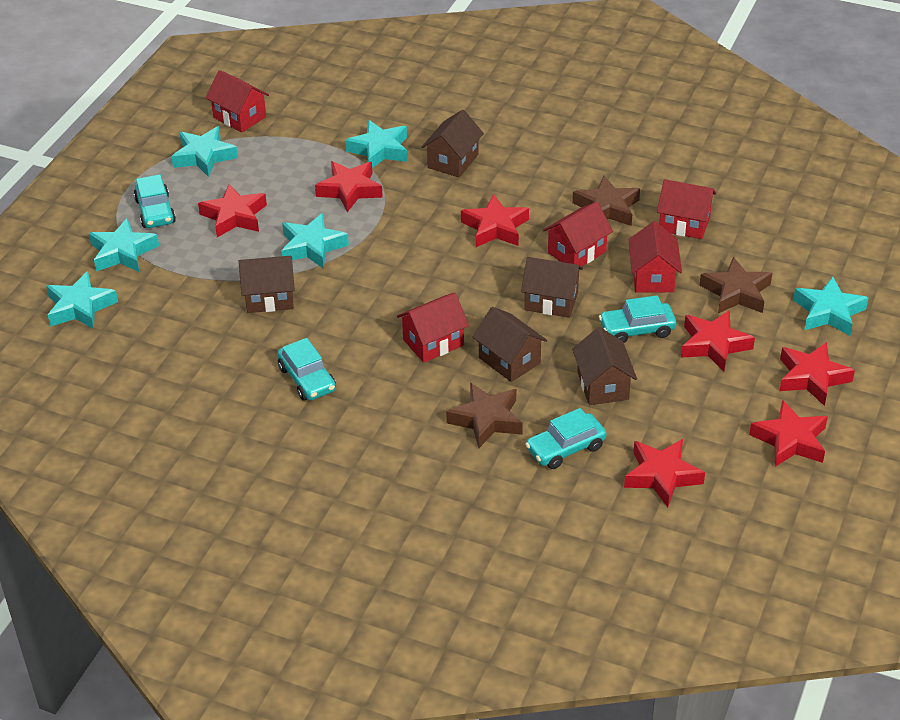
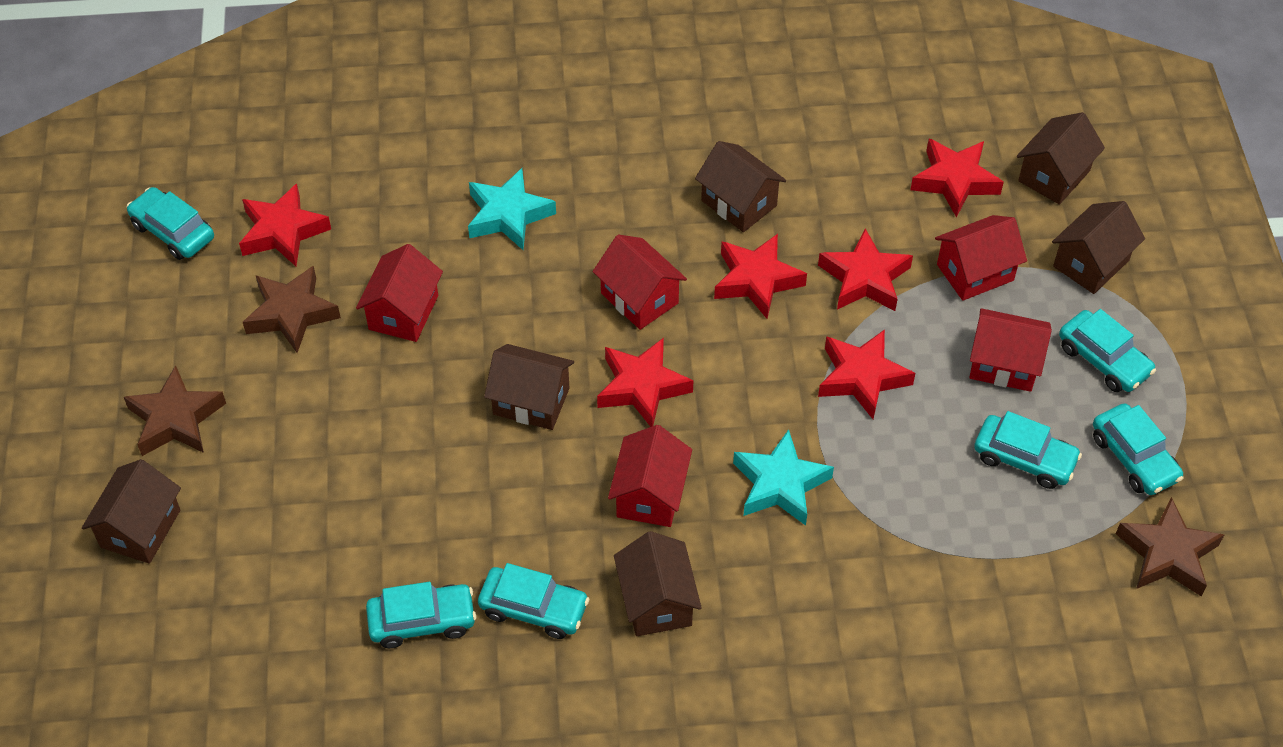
brown house: [239,256,295,313] [422,110,484,177] [473,307,547,382] [521,257,583,318] [572,327,637,405] = 5 -> [82,459,181,564] [484,344,574,430] [614,531,702,636] [695,141,786,232] [1017,112,1105,205] [1052,201,1145,294] = 6
red star: [198,184,267,237] [315,161,383,212] [461,194,529,247] [624,439,705,507] [681,310,755,371] [749,400,828,467] [779,342,855,406] = 7 -> [239,184,331,266] [597,338,694,427] [714,234,807,319] [818,229,913,311] [818,329,915,419] [910,139,1004,218] = 6
turquoise car: [134,174,176,228] [277,338,336,401] [525,408,607,469] [599,295,676,343] = 4 -> [127,187,214,260] [366,582,476,648] [478,563,589,639] [974,411,1082,489] [1059,309,1156,392] [1093,403,1184,495] = 6
turquoise star: [46,271,118,329] [89,218,159,272] [171,126,238,177] [281,213,349,269] [345,120,408,168] [793,277,868,336] = 6 -> [468,168,556,250] [733,429,834,526] = 2

